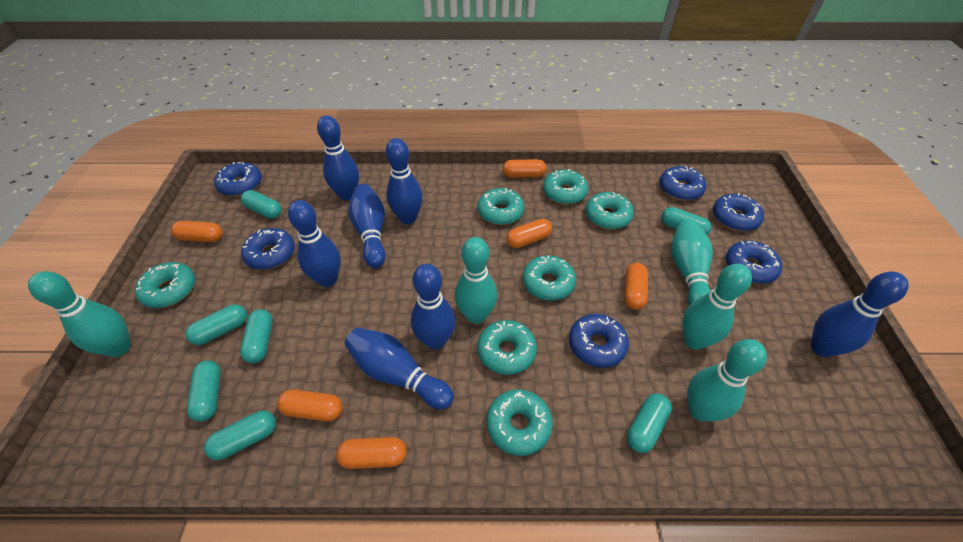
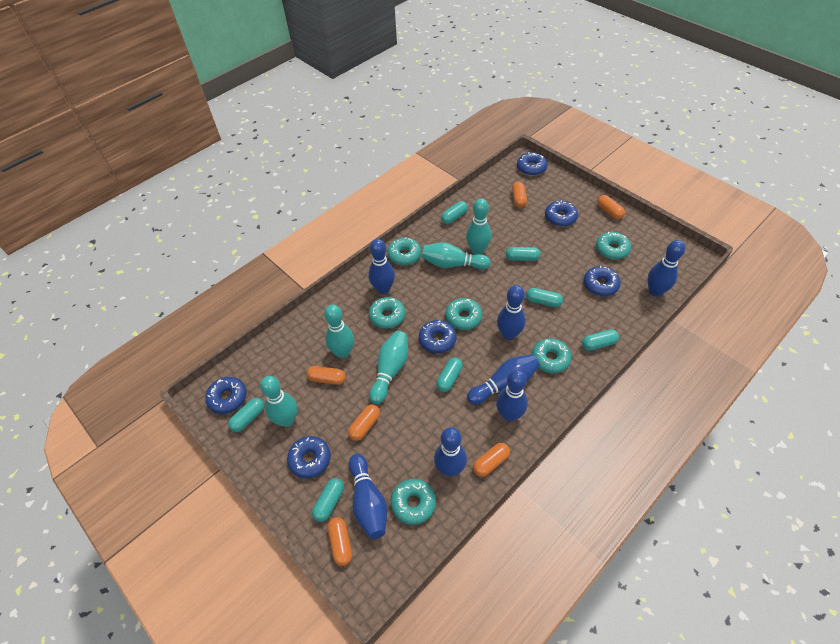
turquoise donut: [135,262,195,308] [477,320,537,375] [478,188,524,225] [487,389,553,456] [523,255,576,301] [543,169,588,204] [586,192,634,229] = 7 -> [369,297,405,329] [387,237,421,266] [391,479,436,525] [445,298,482,330] [532,338,571,373] [596,232,631,260] = 6

